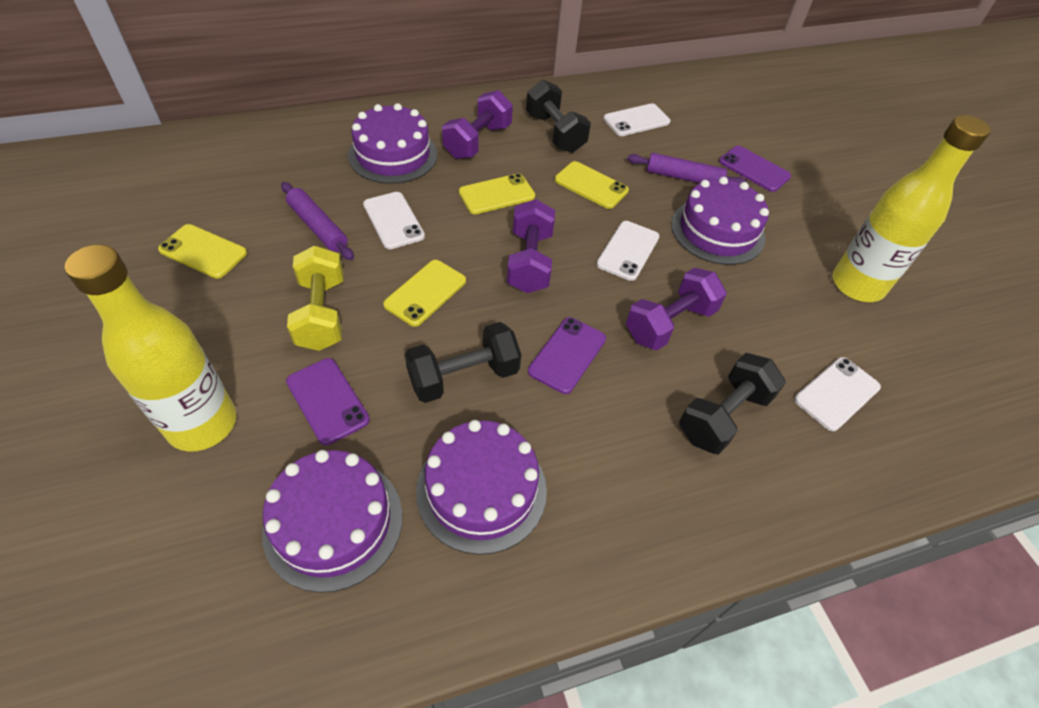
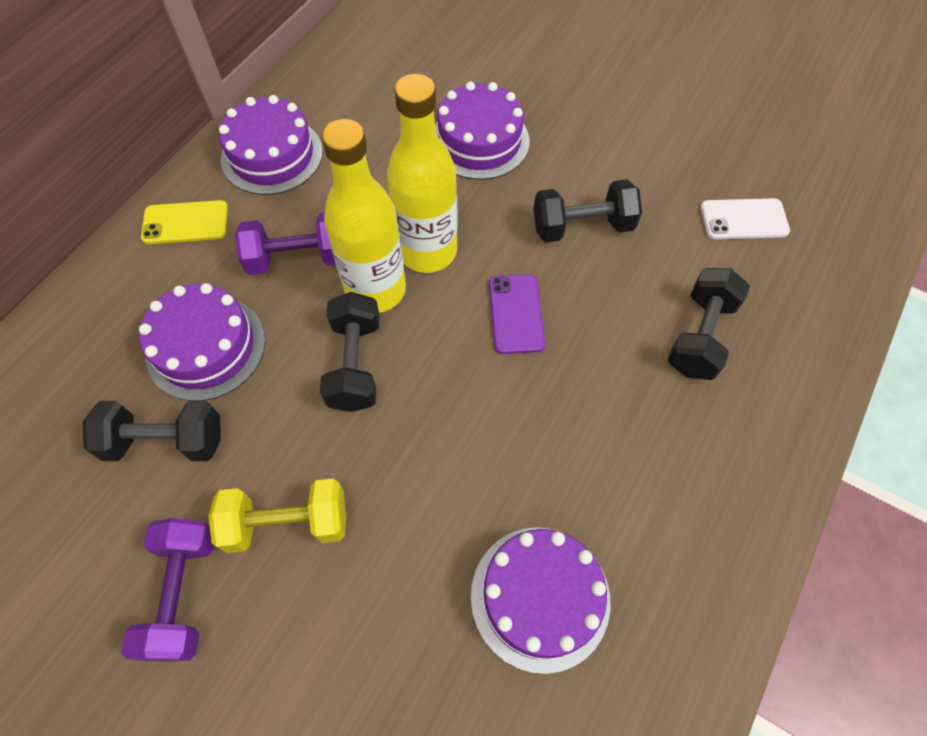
black dumbbell: [405,322,521,403] [526,80,591,153] [679,353,786,455] = 3 -> [83,401,221,461] [320,292,380,412] [533,179,642,242] [667,268,750,380] = 4
purple dumbbell: [442,90,513,159] [507,199,555,293] [626,268,727,350] = 3 -> [121,518,214,661] [235,212,336,275] = 2
purple phone: [286,358,370,445] [528,317,606,394] [719,146,791,192] = 3 -> [489,274,545,354] = 1
purple rolling pin: [281,182,354,260] [627,153,747,183] = 2 -> none = 0
white phone: [363,192,425,249] [596,221,659,281] [604,103,671,136] [794,357,881,431] = 4 -> [700,198,790,239] = 1
yellow phone: [158,224,247,279] [383,260,466,327] [459,173,535,214] [555,161,629,209] = 4 -> [141,200,228,244] = 1

